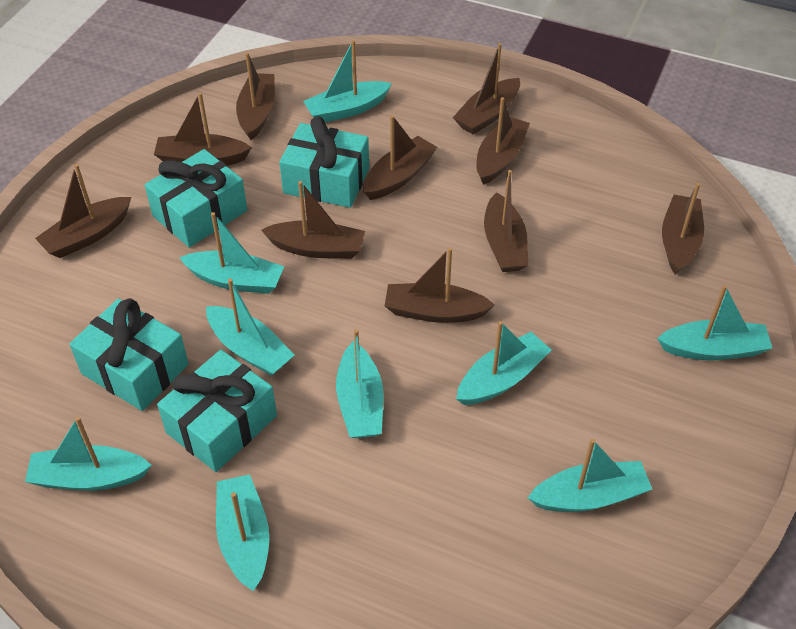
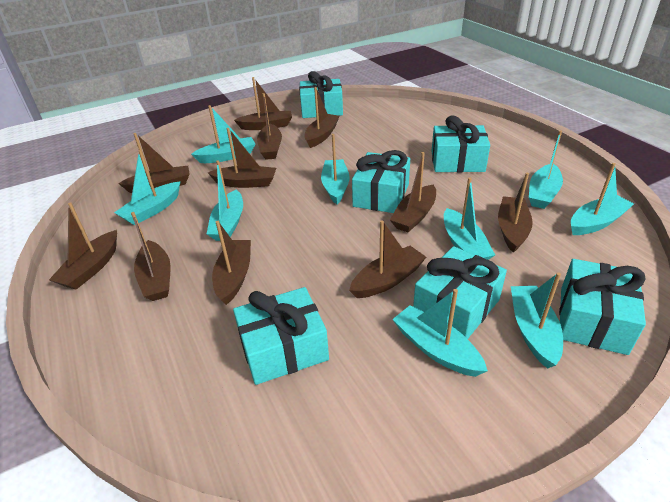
brown boat: [35,164,131,258] [154,93,252,165] [236,52,275,140] [261,181,365,259] [363,115,437,200] [385,248,495,323] [453,43,520,135] [476,97,530,185] [484,170,528,272] [662,183,704,275] = 10 -> [49,202,117,290] [118,133,190,193] [131,212,171,301] [207,128,276,188] [212,221,251,305] [234,77,292,130] [257,93,282,160] [304,87,340,148] [349,220,426,298] [390,152,436,232] [498,173,533,253] = 11
turquoise gift: [70,299,189,411] [145,149,247,247] [157,350,277,472] [279,116,369,208] = 4 -> [233,287,329,385] [299,71,343,118] [352,150,410,213] [413,246,507,339] [431,115,490,172] [559,259,646,355] = 6

